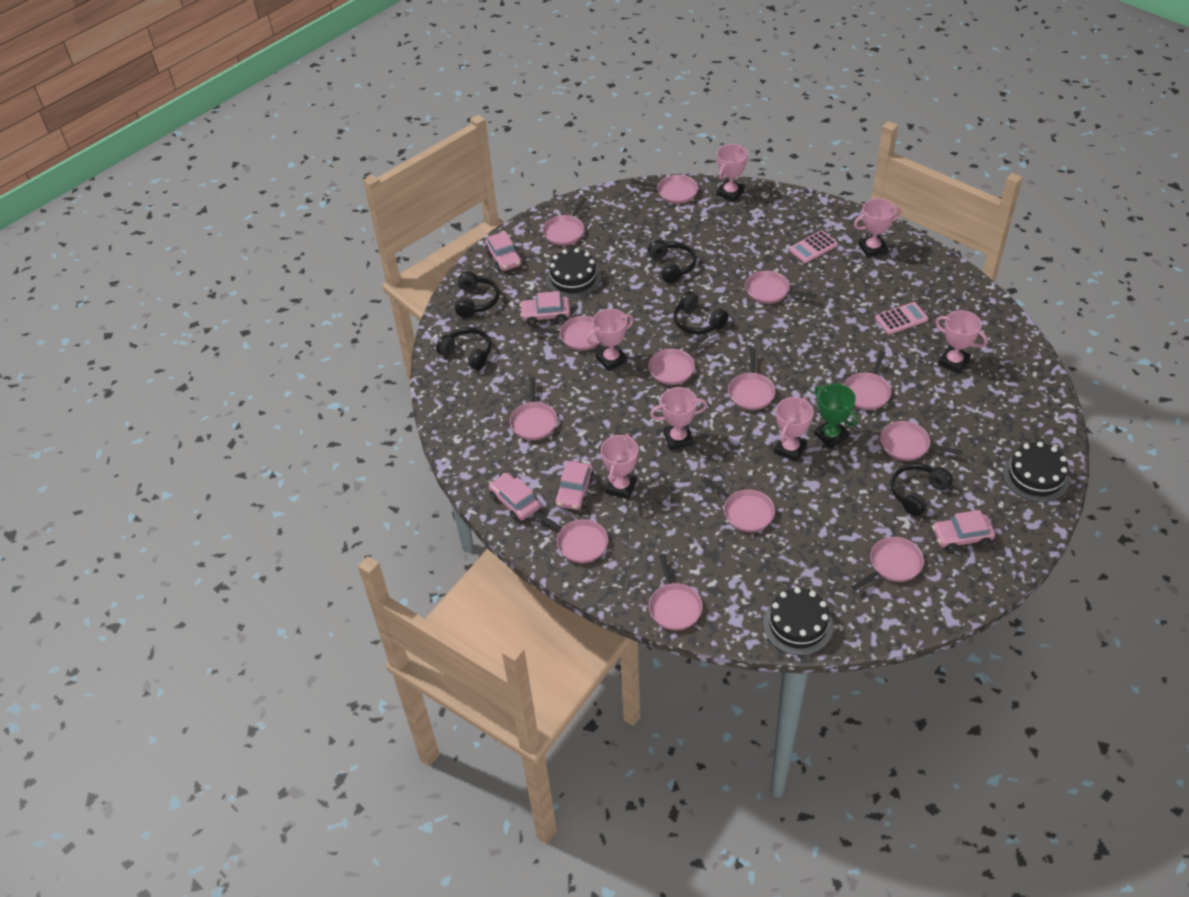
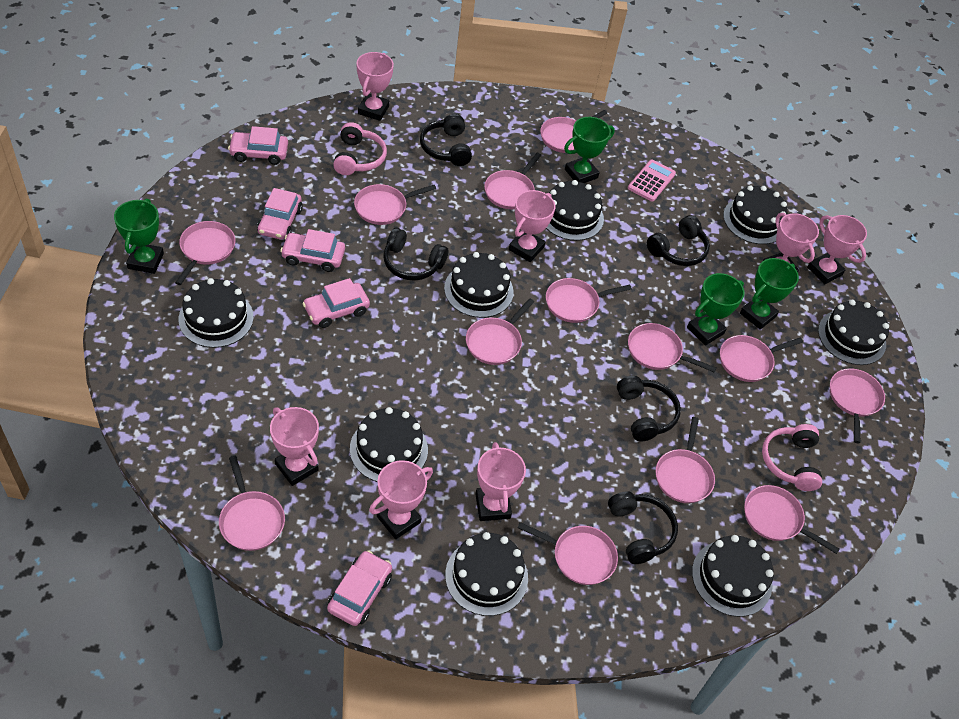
black cake: [546,248,601,298] [763,587,833,655] [1003,442,1069,503] = 3 -> [179,278,254,348] [350,407,428,482] [444,252,514,318] [445,532,528,616] [546,180,604,241] [692,535,774,617] [723,185,788,244] [818,300,889,365] = 8
green trophy: [814,384,857,449] = 1 -> [114,199,164,274] [564,117,615,183] [687,273,744,346] [740,258,799,330] = 4
pink calculator: [789,230,838,263] [875,302,928,335] = 2 -> [628,159,676,202] = 1
pink headphones: none = 0 -> [333,122,387,175] [762,424,822,491] = 2

